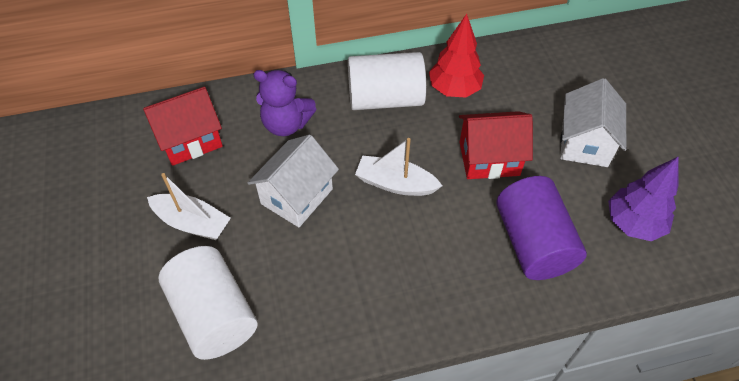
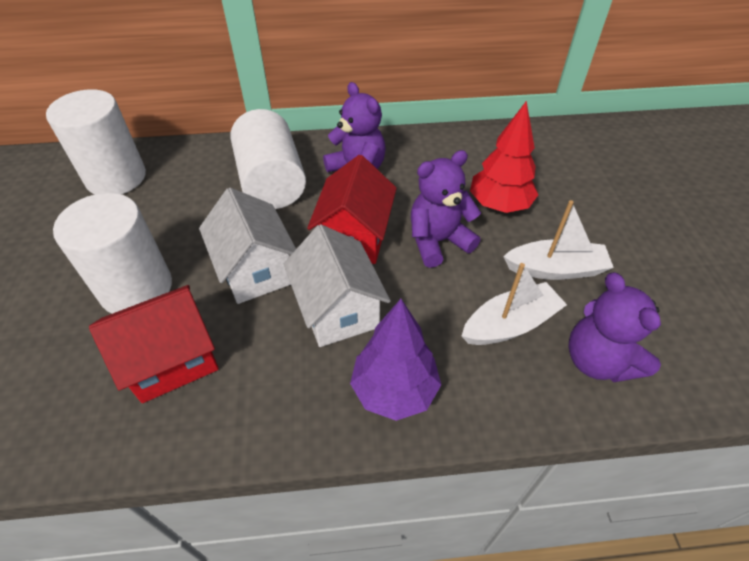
purple cylinder: [496,176,587,280] = 1 -> none = 0
purple teddy bear: [253,70,316,136] = 1 -> [323,82,386,172] [411,150,481,268] [568,272,661,382] = 3
white cylinder: [158,246,258,360] [348,52,426,110] = 2 -> [46,89,146,194] [53,193,172,314] [230,109,306,209] = 3

